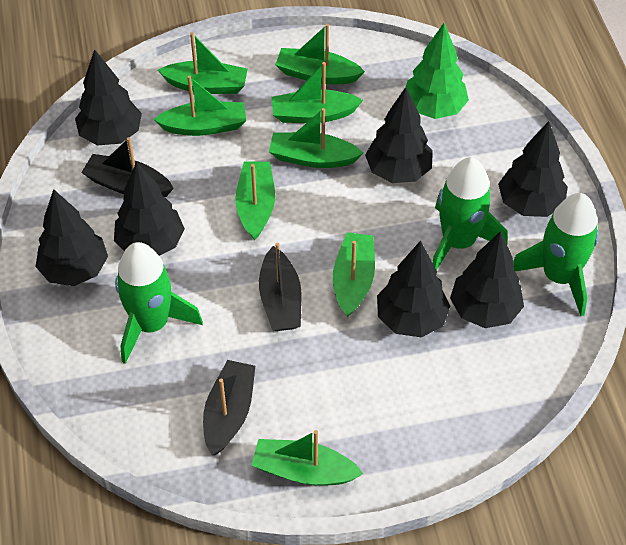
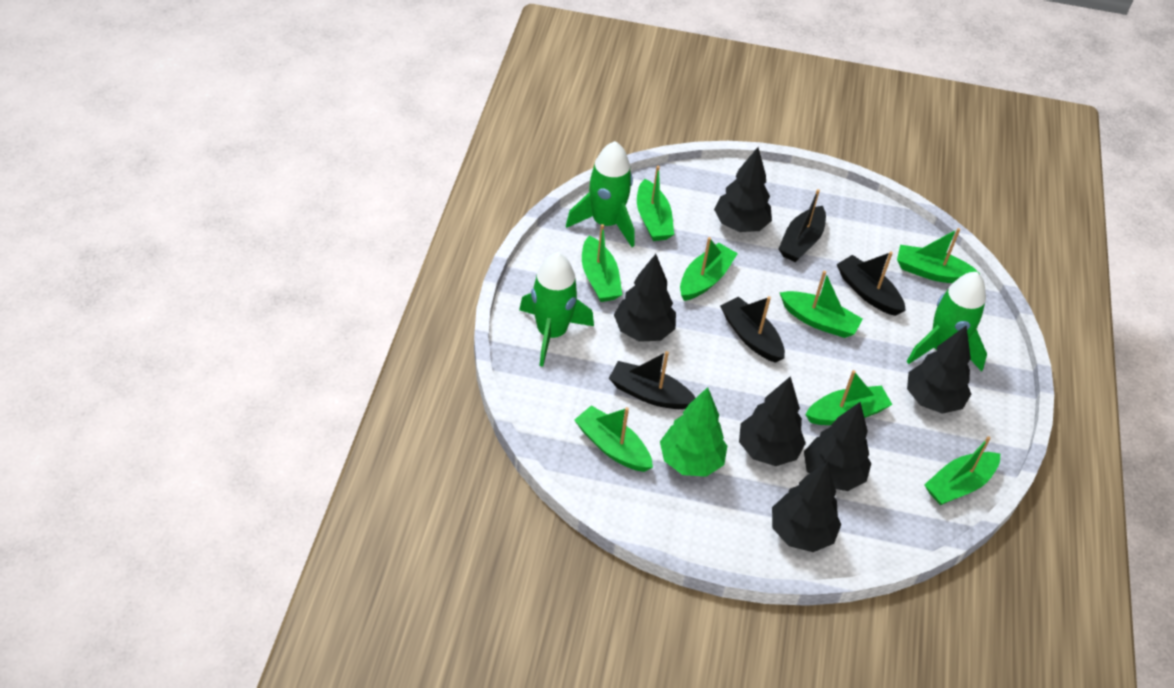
black boat: [81,137,174,197] [203,360,255,455] [259,243,302,331] = 3 -> [609,351,695,409] [720,296,785,363] [779,189,826,262] [837,251,906,316] = 4
black tree: [35,189,108,286] [75,49,142,145] [114,162,185,256] [365,87,433,183] [377,240,450,338] [450,231,524,328] [498,121,568,217] = 7 -> [614,254,676,342] [714,147,772,232] [739,376,806,466] [772,462,841,552] [804,402,871,491] [907,326,971,414] = 6

